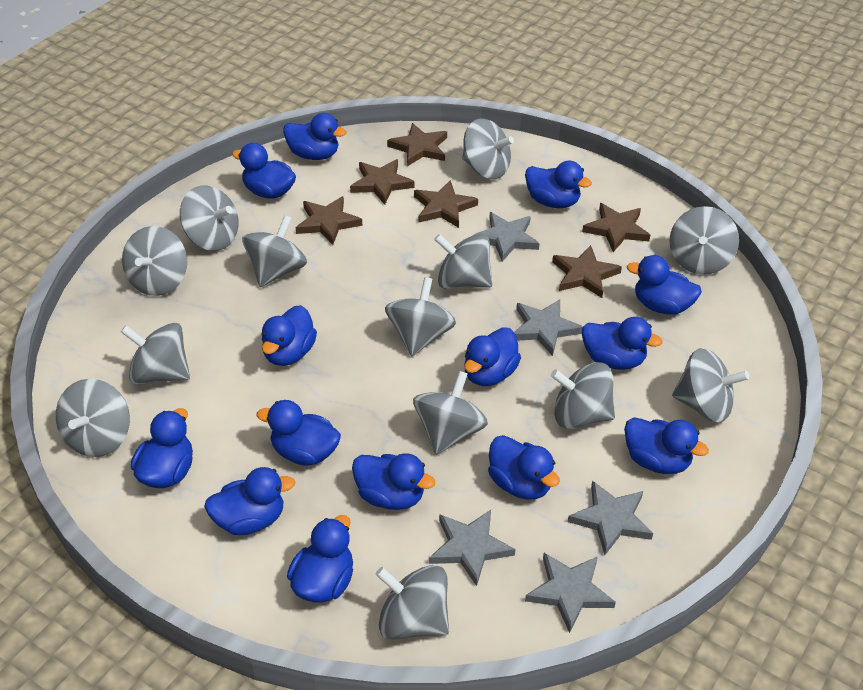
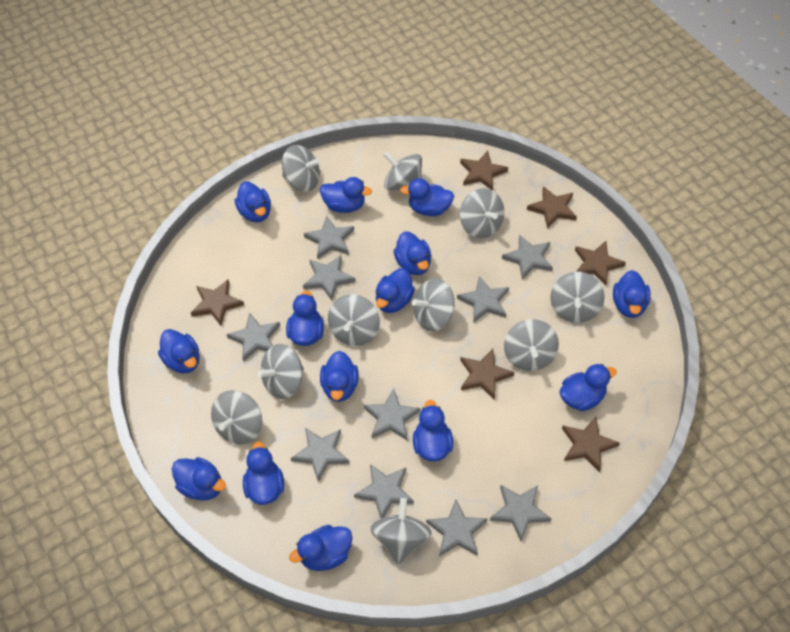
grey spinning top: [56,379,130,457] [121,323,190,384] [122,226,187,296] [180,185,239,251] [242,215,307,287] [376,565,449,640] [385,277,456,356] [413,371,488,455] [434,234,492,289] [462,119,514,179] [551,362,615,429] [669,206,739,275] [672,348,749,423] = 13 -> [211,390,262,445] [257,344,304,399] [282,145,321,192] [328,294,380,346] [371,498,432,564] [384,151,422,191] [412,278,455,331] [460,188,504,239] [504,319,559,371] [551,272,605,323] = 10
grey star: [429,510,515,586] [472,212,539,262] [514,299,583,356] [525,553,616,633] [568,481,653,555] = 5 -> [226,312,280,362] [291,428,350,482] [303,255,355,301] [304,216,354,260] [354,464,414,518] [364,389,421,440] [426,499,488,557] [457,276,509,323] [490,485,552,541] [502,234,553,279] = 10

